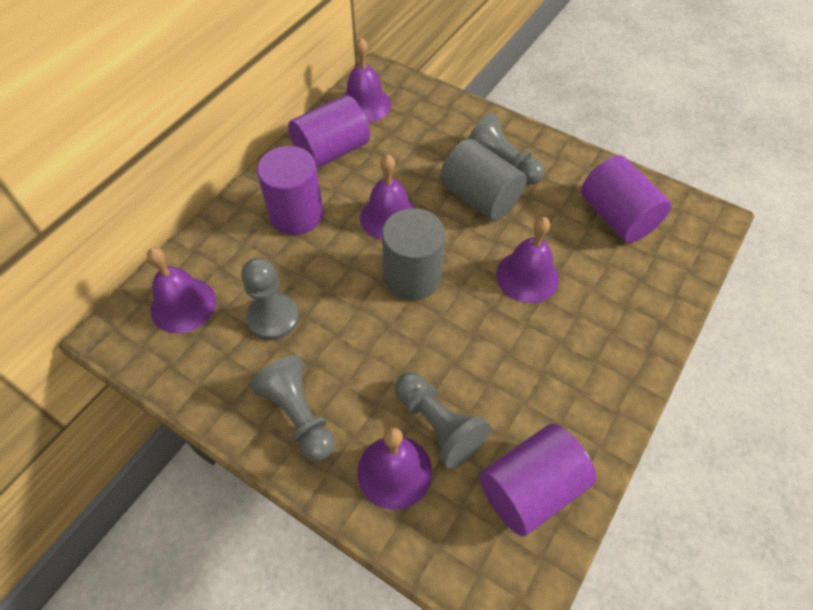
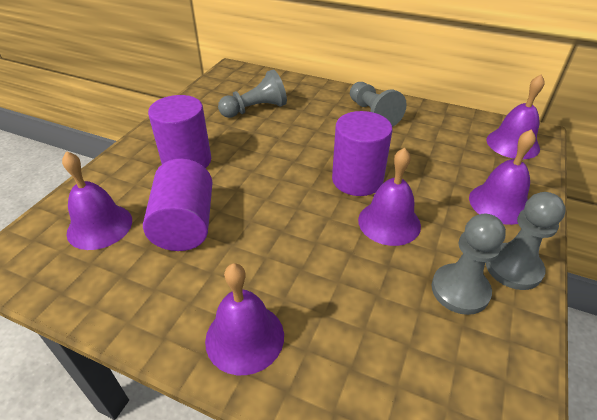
grey cylinder: [382,208,445,300] [440,139,527,221] = 2 -> none = 0
purple cylinder: [257,146,324,235] [288,95,370,168] [479,424,597,536] [581,155,671,243] = 4 -> [143,159,212,251] [148,95,211,168] [332,111,392,196] = 3

